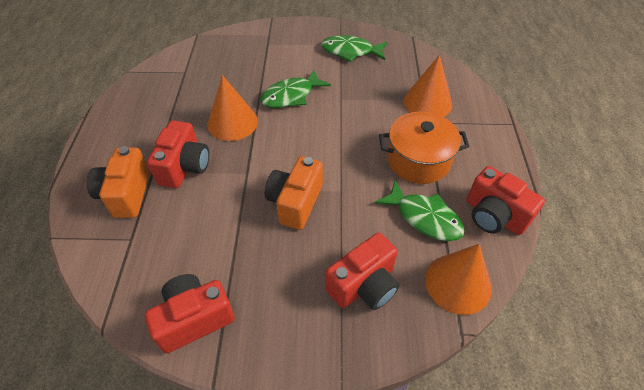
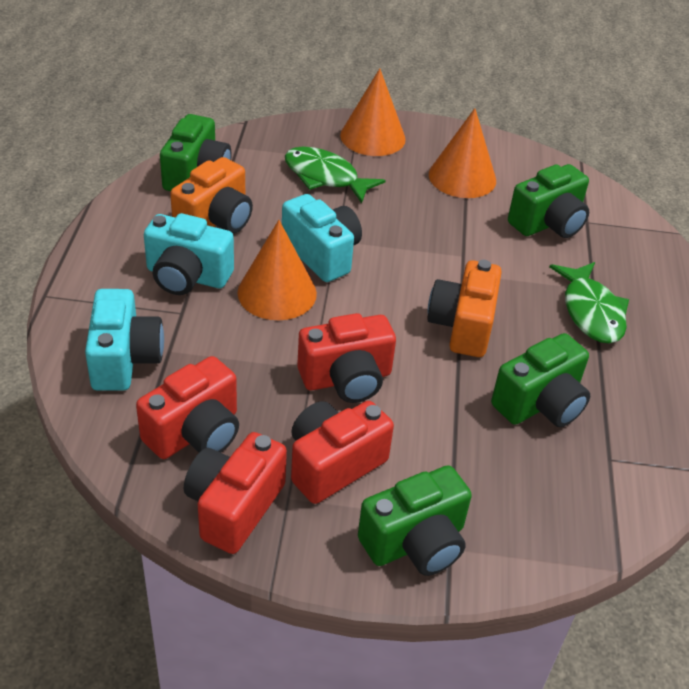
green camera: none = 0 -> [160,114,232,191] [358,465,472,576] [491,333,590,427] [508,164,589,238] = 4
green fish: [260,69,331,108] [321,35,388,62] [375,180,465,241] = 3 -> [285,147,386,203] [549,262,629,344] = 2
orange pot: [379,112,470,184] = 1 -> none = 0
turquoise camera: none = 0 -> [85,289,164,391] [144,213,234,295] [282,194,362,282] = 3

